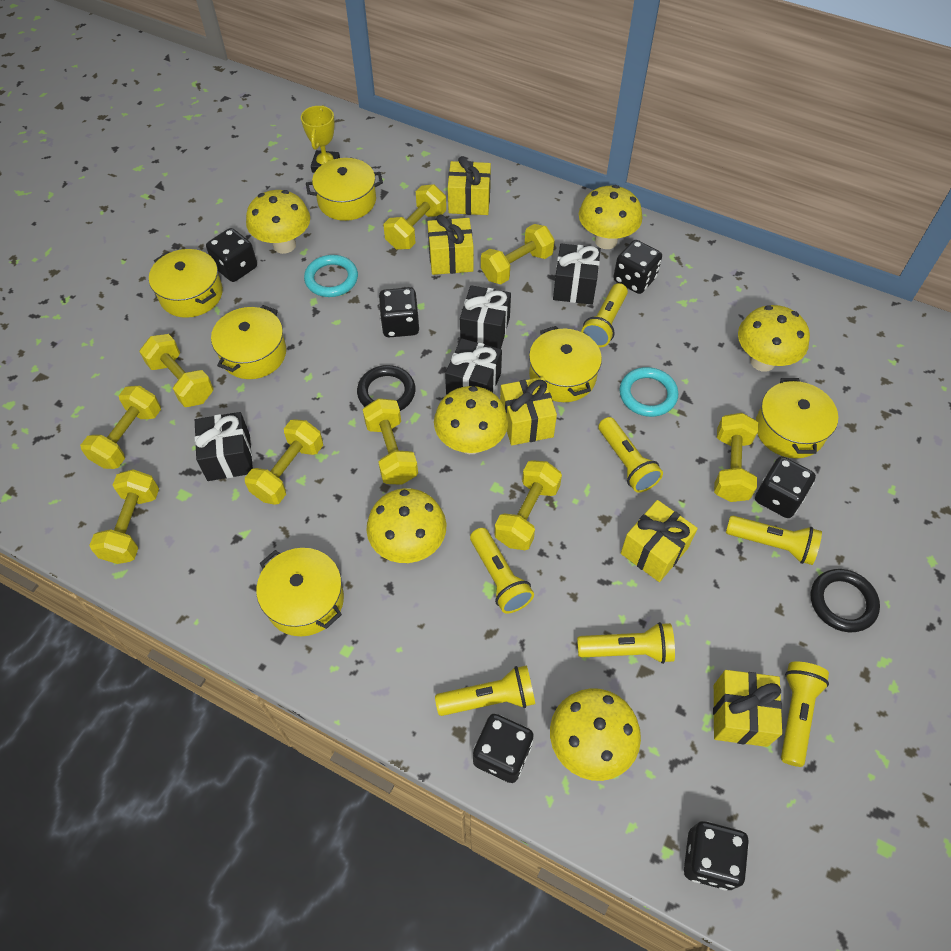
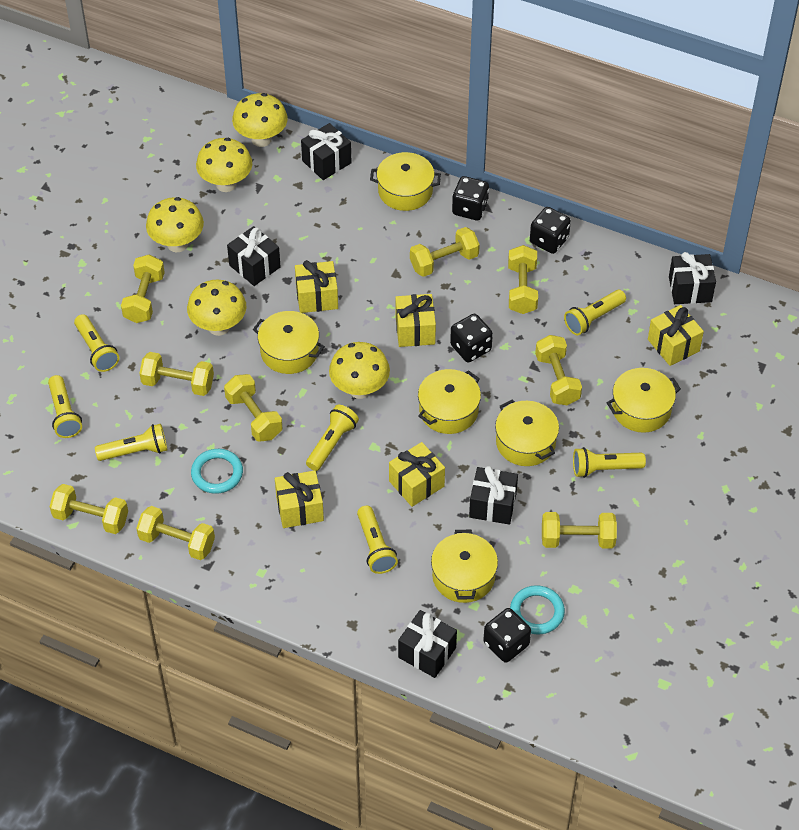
black dice: [206,228,257,282] [379,287,419,337] [473,714,534,783] [613,240,662,294] [684,821,749,891] [755,456,816,518] = 6 -> [450,314,493,362] [452,176,489,221] [483,608,531,663] [530,207,571,254] = 4
black gift: [195,412,253,481] [445,338,502,395] [460,285,511,349] [553,244,601,305] = 4 -> [227,226,281,286] [301,123,352,180] [398,610,457,678] [469,466,518,525] [669,252,716,304] = 5
black ring: [357,365,416,411] [811,569,880,632] = 2 -> none = 0
yellow mushroom: [246,190,310,254] [366,488,446,563] [434,386,508,454] [550,688,641,781] [579,185,642,249] [738,305,810,372] = 6 -> [146,197,204,252] [187,280,246,336] [196,138,252,192] [232,93,288,147] [329,342,390,399] = 5
yellow trophy: [301,105,340,173] = 1 -> none = 0

